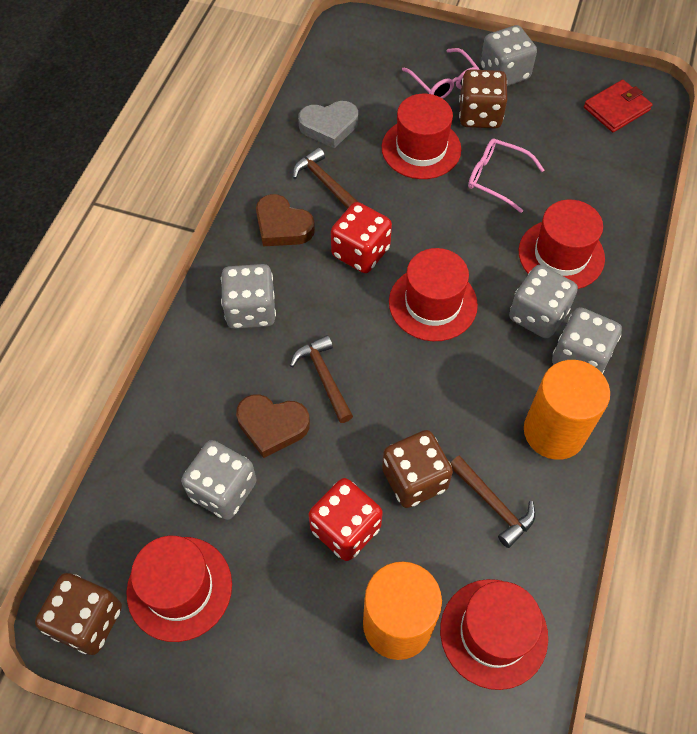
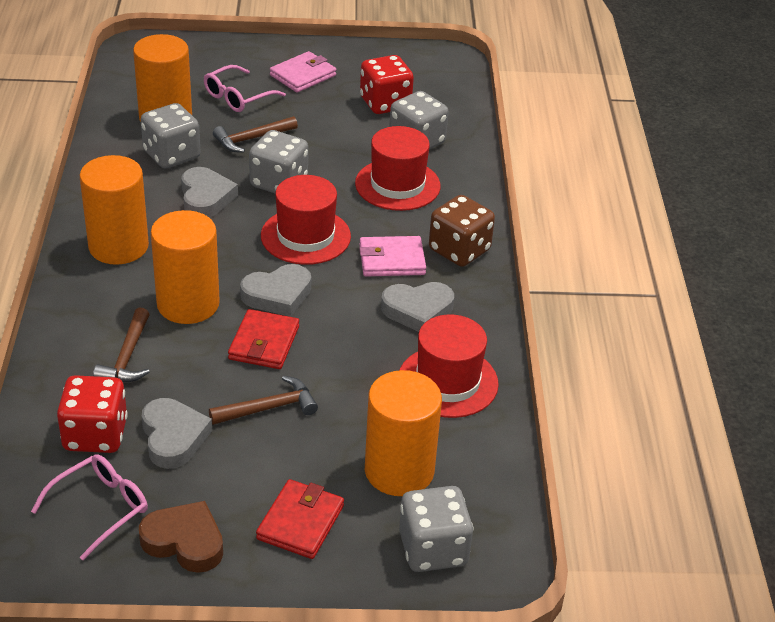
brown dice: [35,573,122,655] [382,430,453,508] [459,69,507,128] = 3 -> [429,195,495,267] = 1
brown heart: [236,394,310,458] [256,194,315,246] = 2 -> [139,501,223,573] = 1
grey dice: [181,440,257,520] [221,264,276,329] [480,25,537,86] [509,265,578,339] [552,307,622,374] = 5 -> [141,103,200,168] [249,130,308,193] [389,91,448,150] [399,486,473,572] = 4
grey heart: [298,101,358,148] = 1 -> [142,398,212,469] [181,167,238,218] [240,264,311,317] [381,282,454,332] = 4
orange cylinder: [363,561,442,660] [524,360,610,460] = 2 -> [80,155,149,265] [133,34,192,122] [151,210,220,324] [365,370,442,496] = 4
pink wallet: none = 0 -> [270,51,336,93] [359,236,426,276] = 2
red hat: [126,536,232,642] [382,94,461,179] [389,248,478,341] [440,579,548,690] [519,199,605,289] = 5 -> [261,175,351,265] [355,126,440,211] [400,314,499,418] = 3
red wallet: [584,80,653,132] = 1 -> [228,309,299,369] [256,479,344,559] = 2

